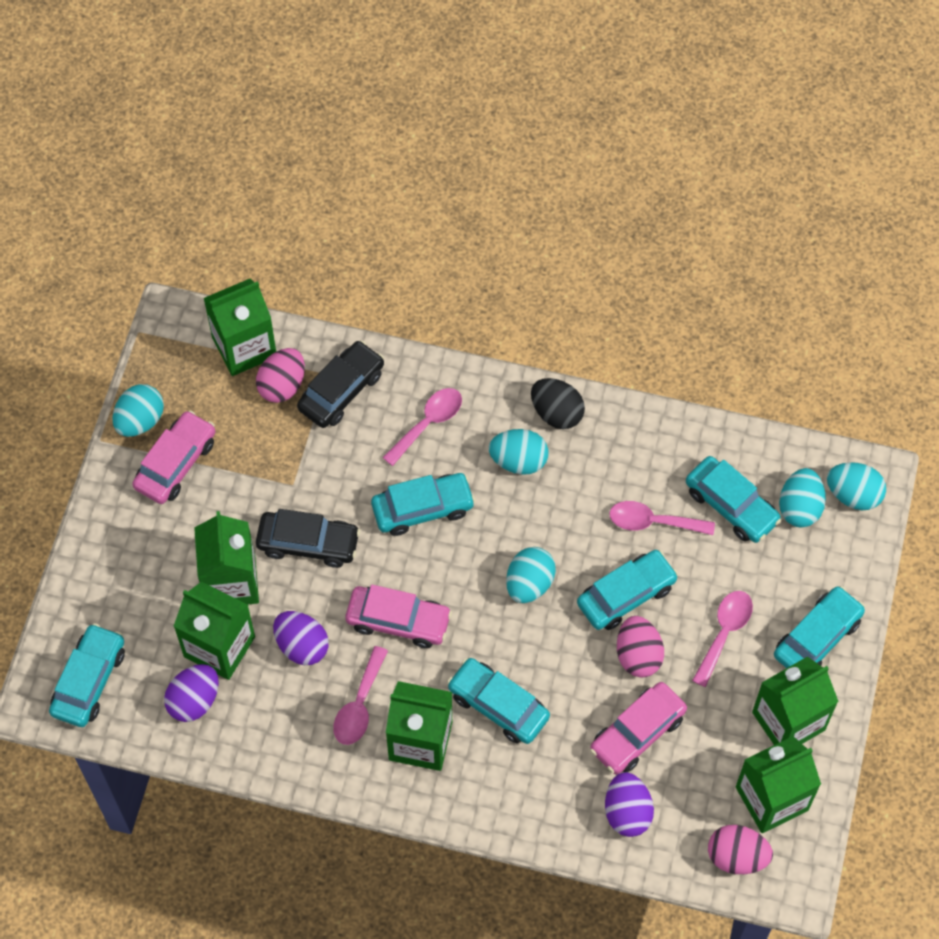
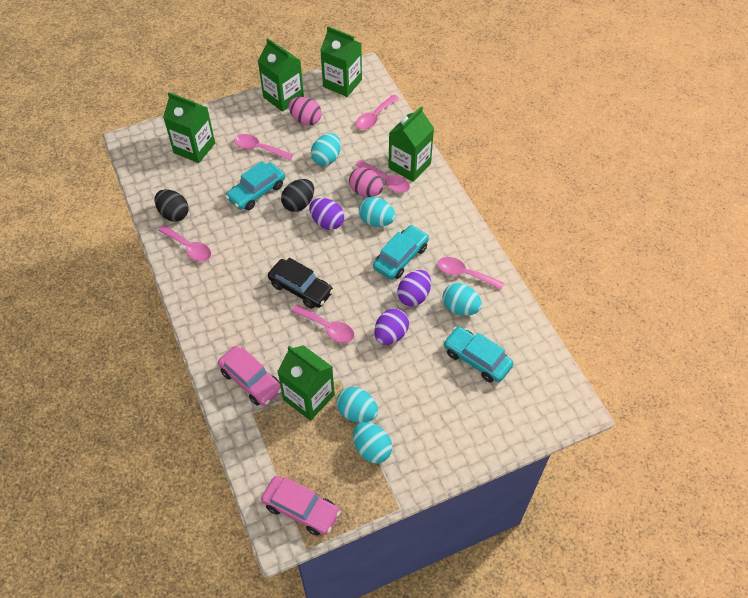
black car: [256,509,360,568] [297,340,384,428] = 2 -> [268,258,334,309] = 1
black egg: [531,378,585,429] = 1 -> [154,189,189,222] [281,179,314,212] = 2
green carton: [174,581,255,680] [194,511,259,605] [204,278,276,376] [386,681,452,771] [736,736,821,833] [752,656,839,745] = 6 -> [163,92,215,163] [258,38,304,112] [277,345,335,421] [320,26,362,97] [388,106,434,182] = 5
pink car: [132,410,215,504] [345,585,452,648] [590,682,687,774] = 3 -> [218,346,282,406] [261,476,341,536] = 2
pink egg: [256,348,305,403] [617,616,664,677] [708,825,773,874] = 3 -> [288,97,322,126] [349,167,383,197] = 2
pink spoon: [333,646,388,745] [382,388,462,466] [609,501,715,535] [692,591,753,687] = 4 -> [158,225,211,262] [234,134,293,160] [292,304,354,343] [355,160,410,193] [356,94,399,130] [437,257,504,290] = 6
turquoise car: [49,623,125,727] [371,473,476,536] [447,658,550,744] [577,550,678,630] [686,456,781,543] [774,586,865,668] = 6 -> [225,161,285,210] [373,225,429,279] [443,327,514,383] = 3

